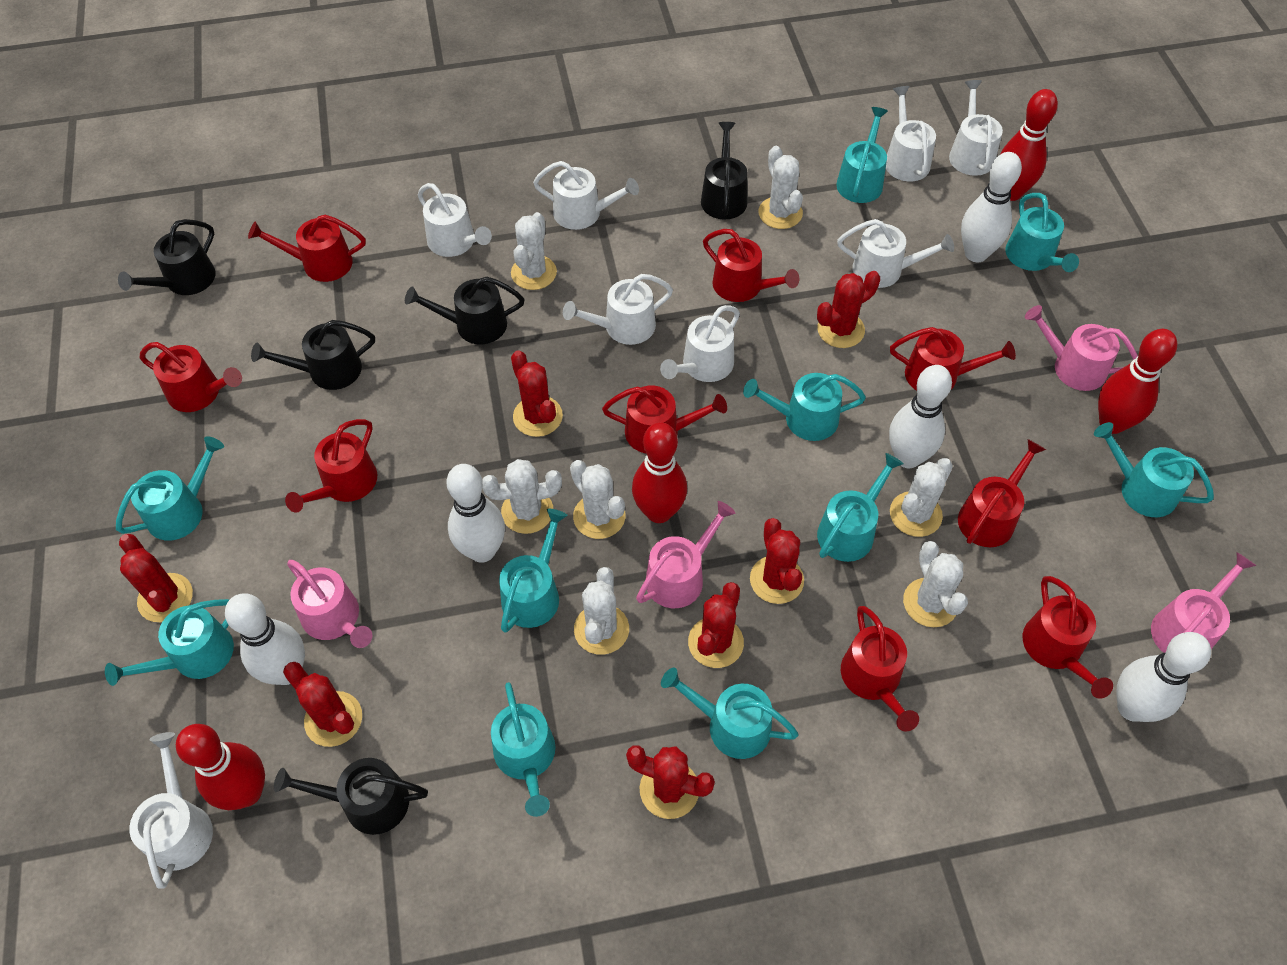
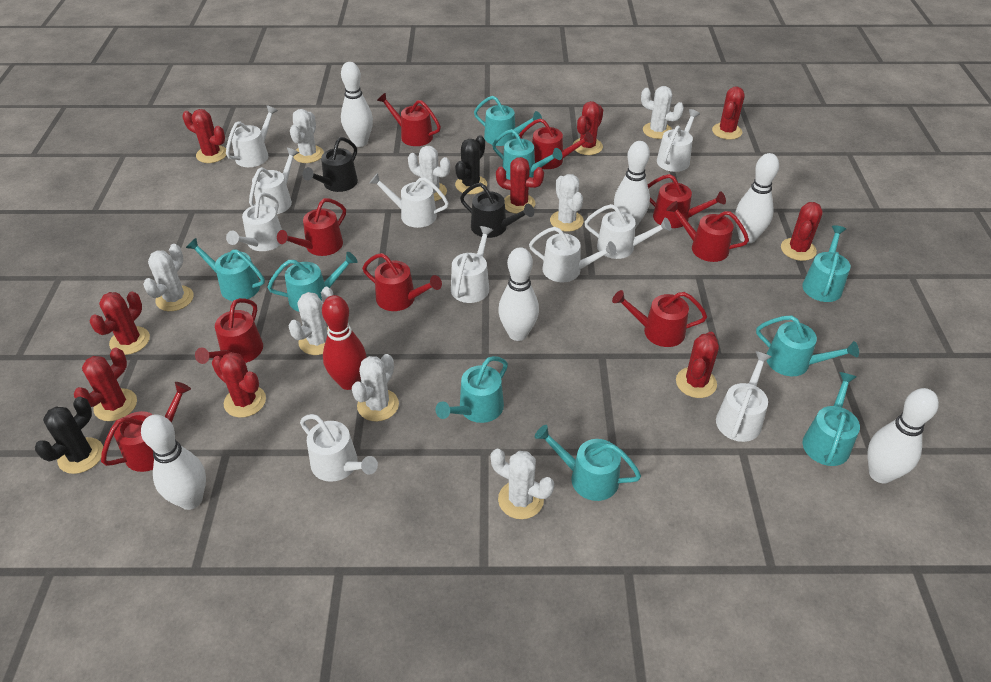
black cactus: none = 0 -> [35,397,103,474] [455,135,487,194] = 2
black watering can: [118,219,216,295] [251,320,375,390] [274,758,428,835] [405,277,524,344] [701,122,748,220] = 5 -> [302,137,358,192] [460,183,534,238] = 2
pink watering can: [287,560,372,648] [636,501,735,608] [1025,305,1138,391] [1151,552,1257,653] = 4 -> none = 0
red bowling pin: [176,724,265,810] [632,422,687,523] [1001,89,1058,201] [1098,329,1177,434] = 4 -> [322,295,367,390] = 1
red cactus: [119,534,193,622] [283,662,362,747] [511,350,563,437] [626,745,715,819] [688,582,744,668] [750,518,804,604] [817,271,880,348] = 7 -> [74,348,137,421] [90,291,150,355] [182,109,226,163] [212,352,266,418] [496,157,544,214] [573,101,603,155] [676,332,719,398] [712,87,745,140] [781,202,823,261] = 9
turquoise watering can: [105,599,234,686] [116,436,224,540] [491,682,556,817] [499,509,567,633] [661,668,799,759] [743,373,866,441] [817,453,904,562] [836,107,888,203] [1005,193,1079,272] [1094,422,1214,517] = 10 -> [186,238,265,301] [268,252,358,312] [435,356,508,423] [474,96,542,146] [492,129,562,180] [535,425,641,501] [756,315,859,376] [802,225,851,302] [803,372,860,466] = 9
white bowling pin: [225,593,305,685] [447,464,505,563] [889,365,952,468] [961,152,1022,262] [1117,632,1211,722] = 5 -> [141,414,206,510] [341,62,373,147] [498,247,539,341] [614,141,650,228] [735,153,779,243] [867,388,939,484] = 6
white cactus: [482,459,562,534] [511,212,557,290] [570,460,625,539] [574,567,629,655] [759,146,803,229] [890,458,953,537] [903,541,968,627] = 7 -> [143,244,194,311] [288,287,333,355] [290,109,324,163] [352,354,399,422] [408,146,450,201] [491,449,554,519] [550,174,584,232] [641,86,684,139] = 8
white watering can: [129,732,213,889] [418,183,492,257] [533,161,639,230] [563,274,673,345] [660,305,740,382] [837,219,954,288] [886,86,936,182] [949,80,1003,176] = 8 -> [226,105,278,167] [226,192,282,251] [249,148,299,214] [300,414,378,482] [370,173,449,228] [451,226,493,303] [529,227,617,282] [584,204,671,259] [657,109,700,172] [716,351,772,442] = 10

